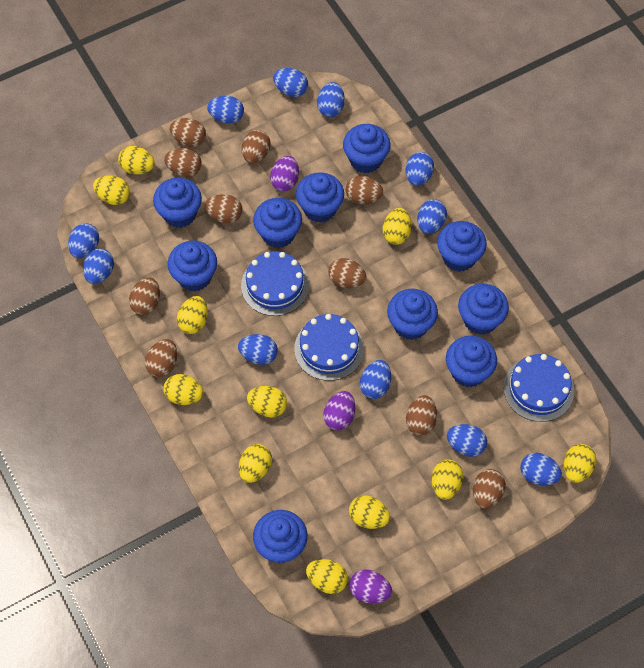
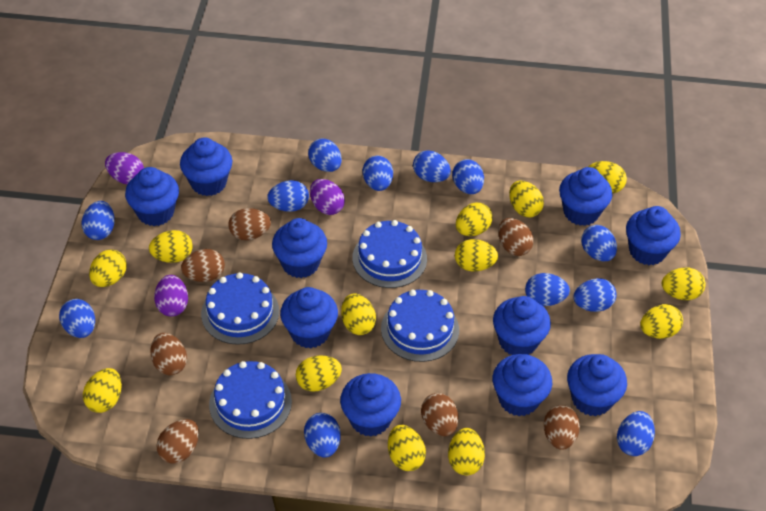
blue cake: [241,251,309,316] [294,314,364,381] [503,354,574,422] = 3 -> [201,272,279,345] [209,361,292,439] [352,220,427,288] [381,290,459,362] = 4
blue egg: [68,223,99,258] [83,248,114,284] [207,96,244,124] [238,334,278,365] [273,68,308,97] [317,82,345,117] [360,360,391,399] [405,152,434,186] [417,199,447,234] [447,424,487,457] [520,453,562,486] = 11 -> [59,299,95,338] [82,201,115,240] [267,180,309,212] [304,413,341,458] [308,139,342,172] [363,156,393,191] [413,150,451,182] [452,159,484,194] [525,273,570,306] [573,278,616,312] [581,225,617,261] [617,411,655,456] = 12
brown egg: [129,277,160,315] [145,339,177,377] [164,148,202,177] [170,118,206,147] [205,194,243,223] [242,130,271,163] [328,258,366,288] [346,176,383,204] [406,395,437,435] [473,469,506,509] = 10 -> [150,333,187,376] [156,419,199,464] [181,249,225,282] [228,208,271,240] [421,393,459,436] [498,218,534,256] [544,405,580,450] = 7
yellow egg: [93,176,130,205] [118,146,155,174] [164,374,203,405] [177,296,208,334] [239,444,272,483] [247,386,287,417] [306,559,348,594] [349,495,390,529] [383,208,412,245] [432,459,463,500] [564,444,596,483] = 11 -> [83,368,122,413] [89,249,127,287] [149,230,192,263] [296,355,342,392] [341,293,376,335] [388,425,426,471] [448,428,485,475] [455,239,498,272] [456,202,493,236] [509,181,544,217] [589,161,627,193] [640,304,683,339] [662,267,706,300] = 13

